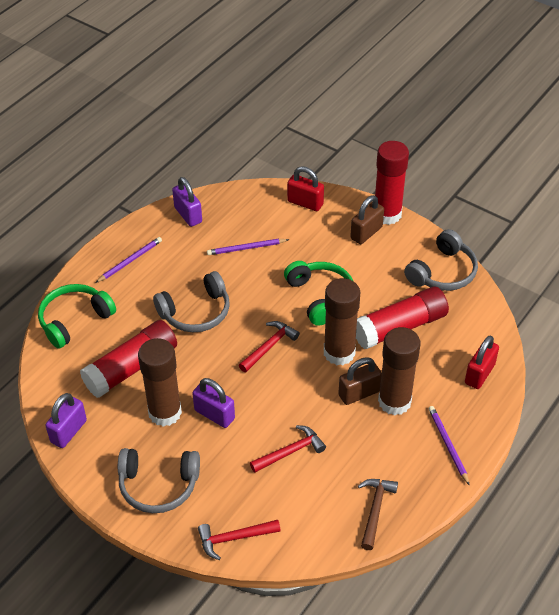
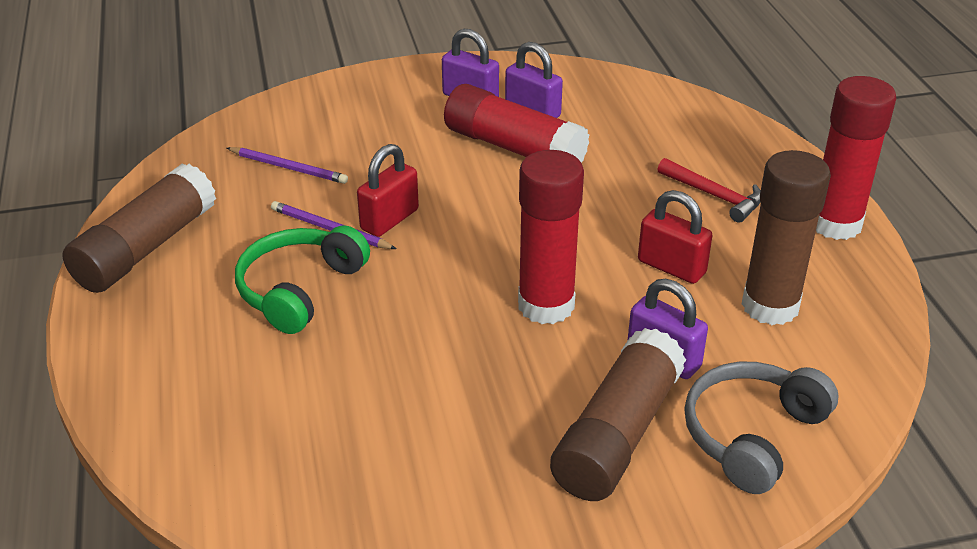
brown hammer: [358,479,398,550] = 1 -> none = 0
brown padlock: [338,357,382,405] [350,195,384,244] = 2 -> none = 0
green headphones: [38,284,116,349] [284,261,353,326] = 2 -> [235,225,370,334] = 1
grey headphones: [118,448,200,513] [153,271,230,332] [404,229,478,291] = 3 -> [684,362,839,494] = 1
purple pencil: [95,237,162,283] [207,239,289,255] [428,406,470,486] = 3 -> [227,147,348,184] [271,201,397,249] = 2
red hammer: [198,520,281,560] [239,321,300,372] [250,425,326,473] = 3 -> [657,158,761,223] = 1

